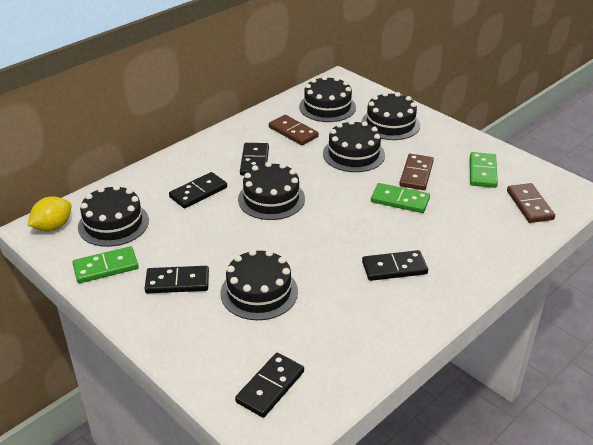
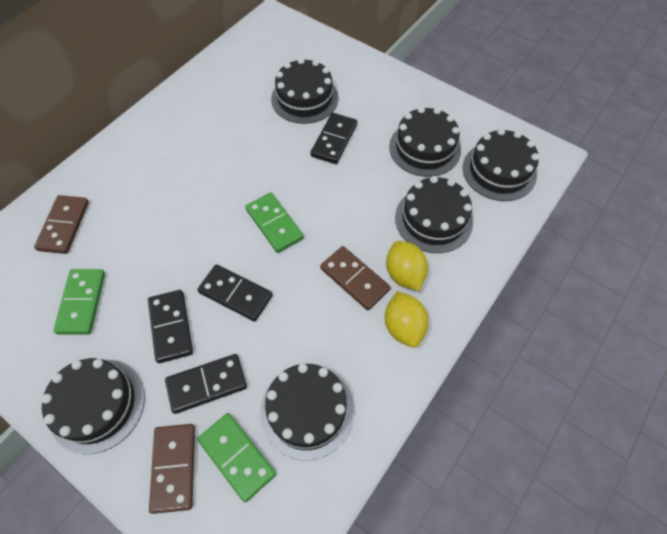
black domino: [145,266,209,293] [169,172,227,208] [235,353,304,418] [240,143,269,176] [362,250,428,281] = 5 -> [148,290,193,363] [165,354,247,414] [197,264,272,322] [310,113,357,164] = 4
yellow lemon: [28,196,72,231] = 1 -> [385,291,429,348] [386,241,428,291] = 2

